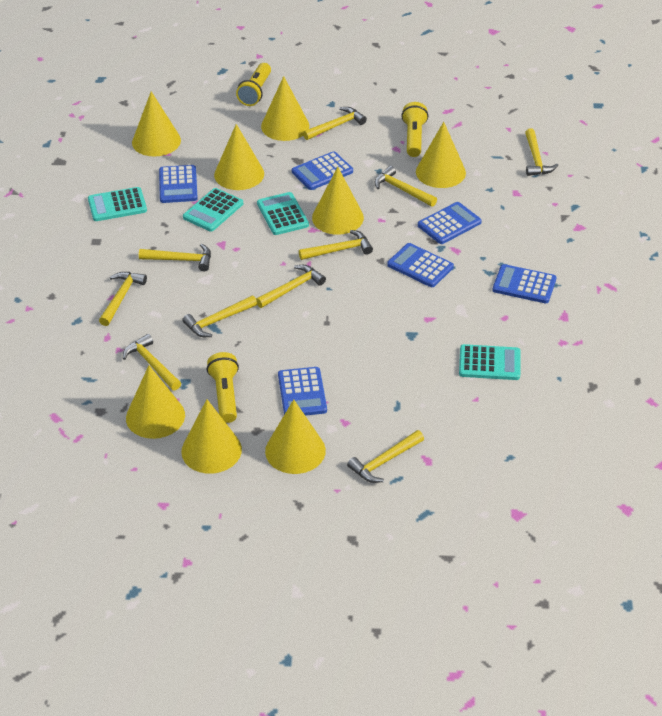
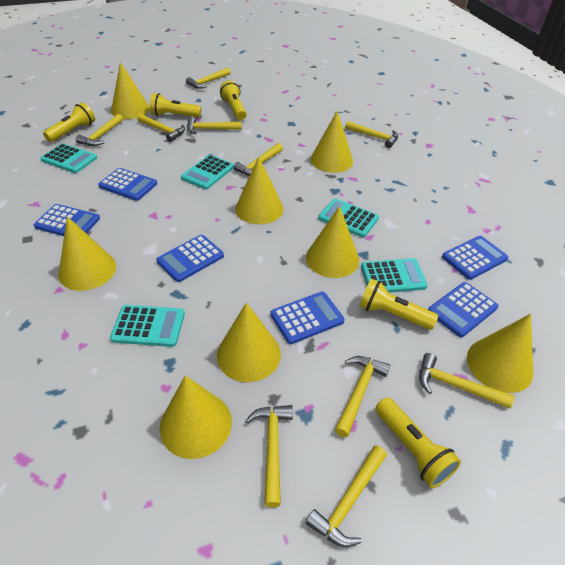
turquoise calculator: [88,187,147,221] [183,188,243,232] [257,192,309,235] [459,344,520,380] = 4 -> [41,143,97,173] [110,305,185,347] [181,155,234,189] [318,199,379,237] [361,258,428,293] = 5
yellow flashlight: [207,352,239,423] [236,63,271,106] [401,102,428,157] = 3 -> [43,102,95,142] [150,93,201,118] [220,81,246,120] [359,278,439,330] [375,397,461,488] = 5

